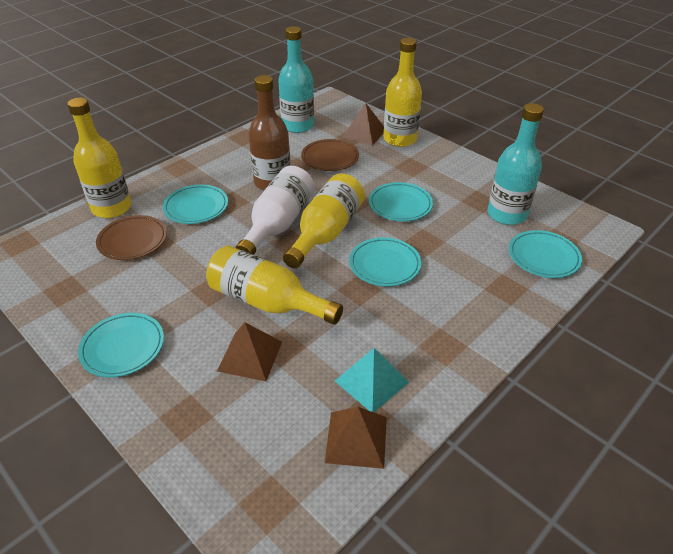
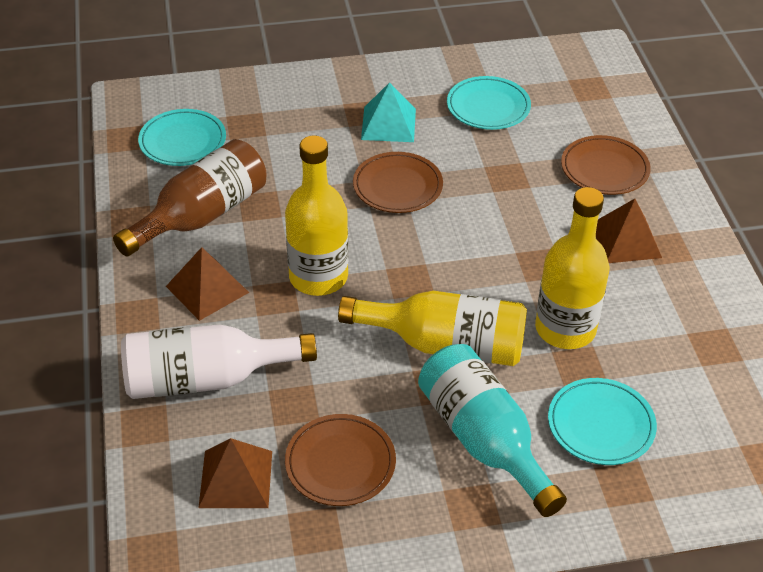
brown plate: [96,215,167,260] [301,139,359,171] = 2 -> [285,414,396,506] [353,152,443,213] [561,135,651,195] = 3
turquoise bottle: [278,26,314,133] [488,103,544,225] = 2 -> [418,344,567,517] = 1
turquoise plate: [78,313,164,377] [163,184,228,224] [349,237,421,286] [369,182,433,221] [509,230,582,278] = 5 -> [138,109,226,166] [447,76,531,130] [548,378,657,465] = 3
yellow bottle: [67,98,131,218] [206,246,343,325] [283,173,365,268] [383,38,422,147] = 4 -> [285,136,349,296] [338,291,527,366] [535,187,609,349] = 3

